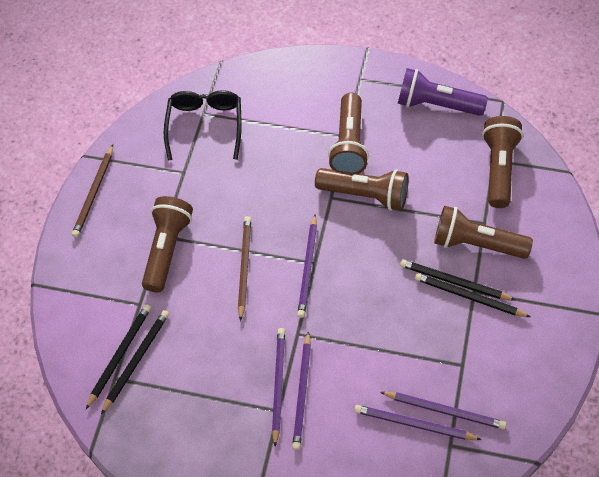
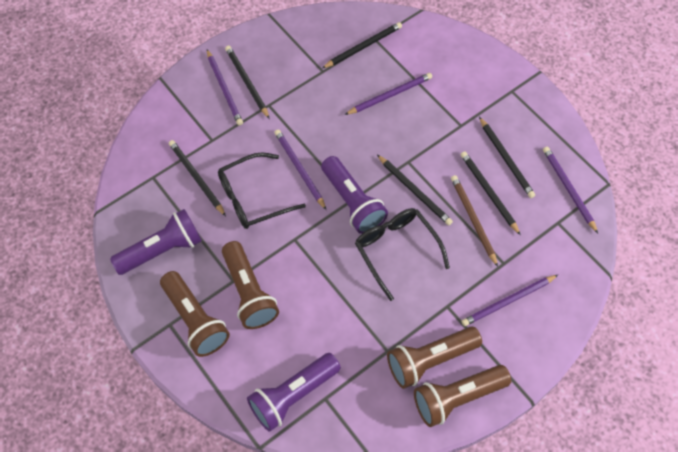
black glasses: [164,90,242,161] = 1 -> [218,152,306,229] [355,208,450,301] = 2
black pencil: [86,304,151,409] [101,310,169,414] [400,259,515,300] [415,273,530,317] = 4 -> [169,140,226,216] [225,45,270,119] [322,22,402,68] [377,155,453,226] [460,151,521,235] [479,117,535,198] = 6
brown flashlight: [142,196,193,292] [315,168,409,211] [328,93,369,174] [434,206,533,259] [482,116,523,208] = 5 -> [160,271,230,357] [222,241,279,329] [387,327,482,389] [414,365,511,427] = 4
brown pencil: [72,145,113,237] [238,216,251,321] = 2 -> [451,175,498,267] = 1
purple flashlight: [398,68,488,116] = 1 -> [110,209,202,275] [247,353,341,432] [321,156,388,234] = 3

